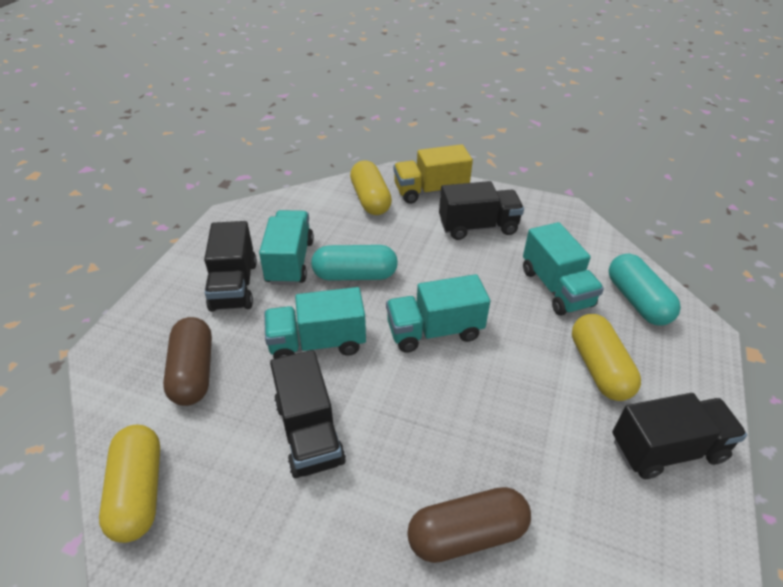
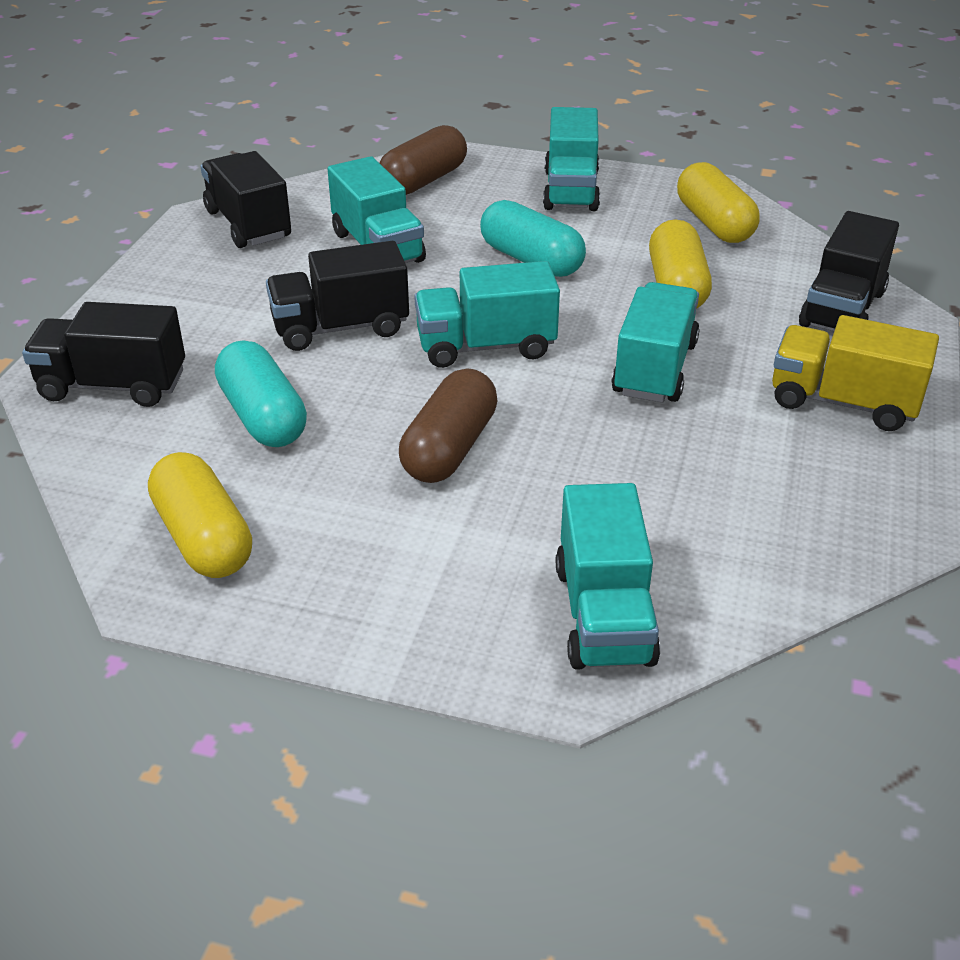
turquoise truck: [259,210,314,285] [264,287,366,359] [386,274,490,353] [523,222,604,316] = 4 -> [328,156,426,263] [414,261,560,368] [543,107,600,211] [556,483,660,670] [612,282,700,402] = 5

